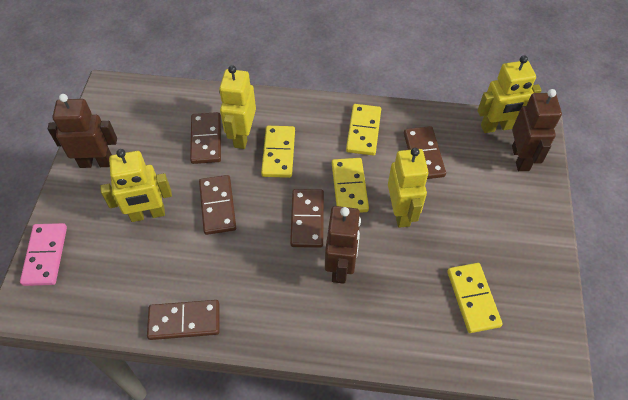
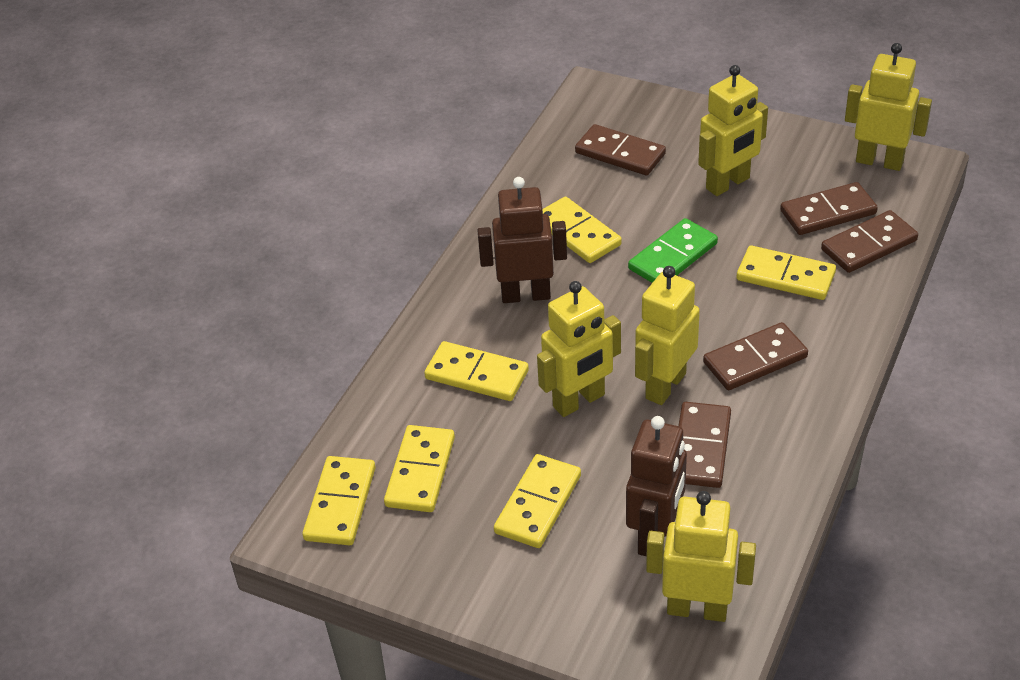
brown robot: [47,94,117,168] [325,206,361,284] [512,89,562,171] = 3 -> [477,177,567,303] [626,416,687,557] = 2
green domino: none = 0 -> [628,218,718,283] = 1
pink domino: [20,223,67,286] = 1 -> none = 0
yellow domino: [261,126,295,178] [332,158,369,213] [346,104,381,155] [447,263,502,333] = 4 -> [302,456,376,545] [384,425,455,512] [424,341,529,401] [494,454,581,548] [543,197,622,263] [737,246,836,300] = 6
yellow robot: [100,149,172,222] [219,65,256,149] [388,148,429,228] [478,55,542,133] = 4 -> [537,281,621,417] [635,266,700,405] [646,491,756,622] [698,65,768,196] [845,43,932,171] = 5

